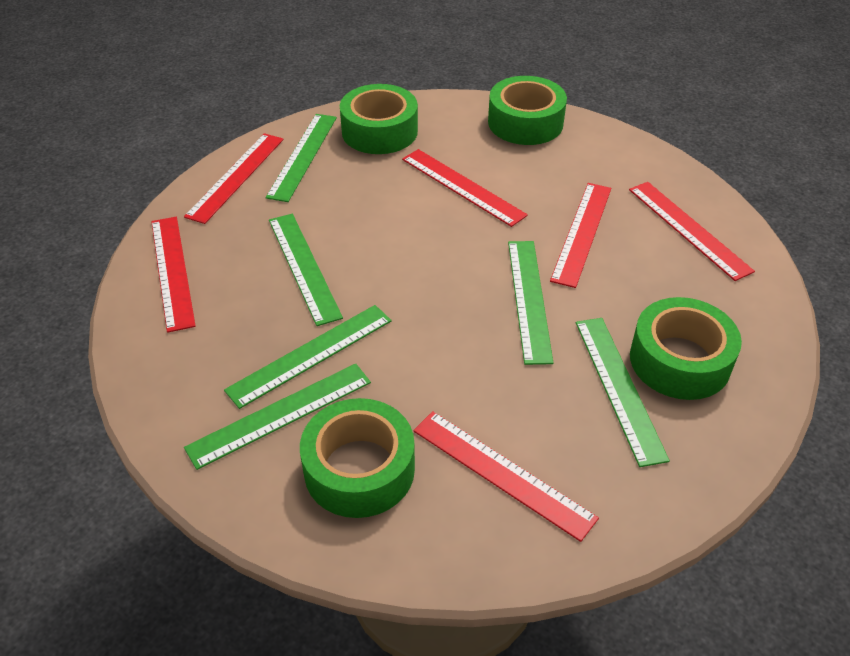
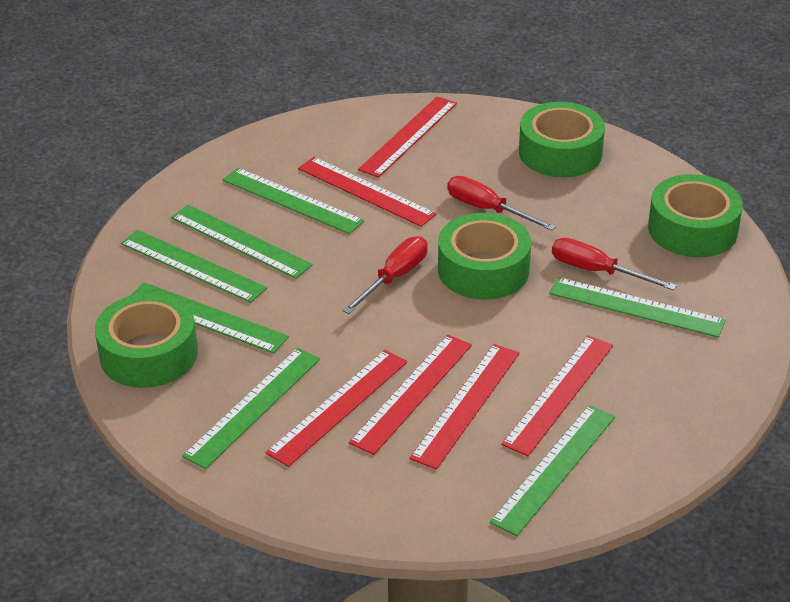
green ruler: [184,363,371,470] [224,305,392,409] [266,114,337,202] [269,214,343,326] [508,241,554,365] [576,318,670,467] = 6 -> [121,230,267,303] [130,282,289,354] [171,205,312,279] [182,348,320,469] [223,168,364,234] [490,405,615,536] [549,277,726,338] = 7
red screwdriver: none = 0 -> [343,236,428,314] [447,176,556,231] [552,238,677,290] = 3

